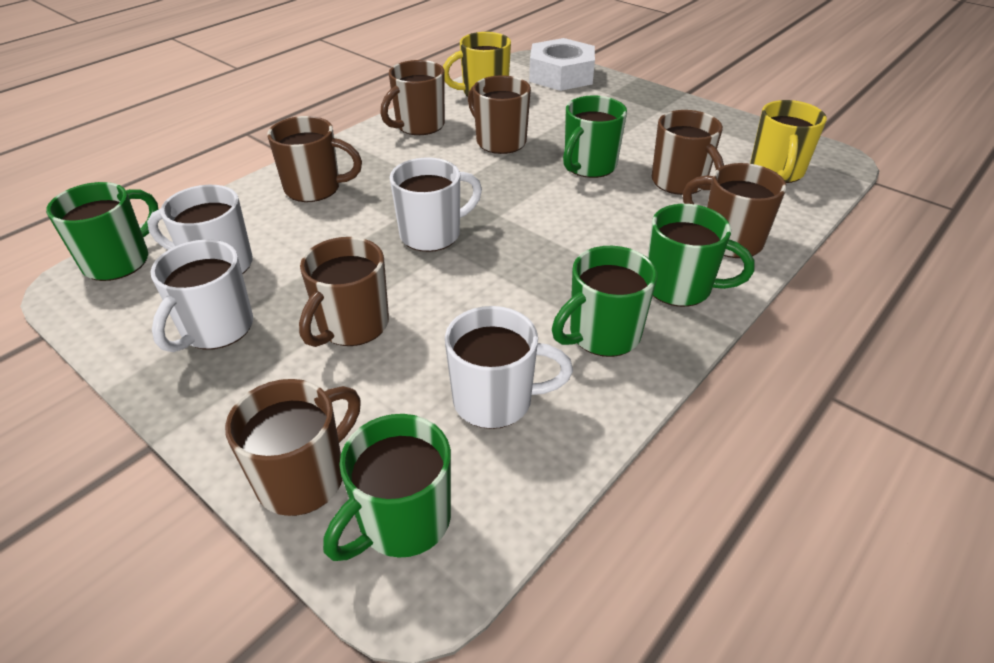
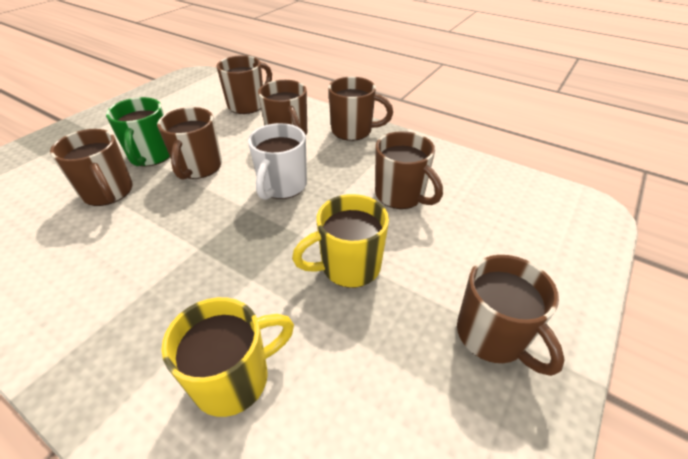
green mug: [46,182,158,281] [323,414,451,561] [552,246,657,357] [563,95,627,178] [647,204,754,307] = 5 -> [106,97,170,166] = 1
white mug: [147,185,253,274] [150,240,253,352] [390,158,482,252] [445,306,573,429] = 4 -> [248,123,307,200] = 1
white nut: [529,38,595,91] = 1 -> none = 0

